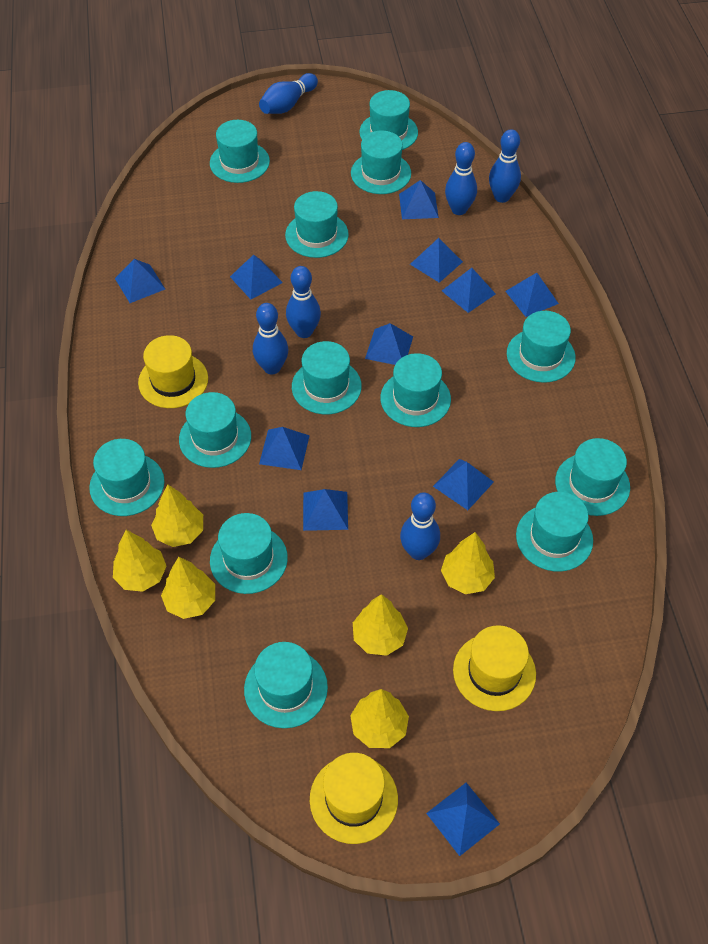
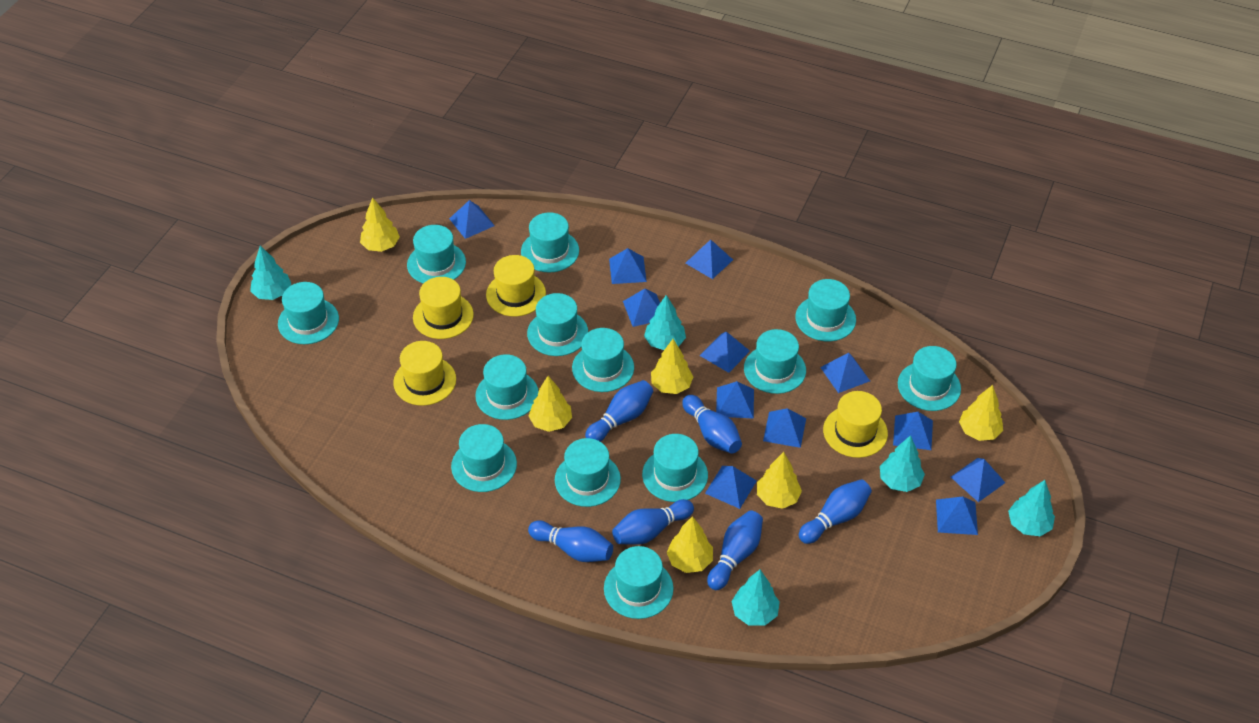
blue pyramid: [115,259,165,303] [230,255,283,299] [259,427,310,470] [303,489,348,531] [365,323,413,365] [399,180,439,219] [410,238,463,283] [426,783,500,856] [433,459,494,510] [442,268,496,313] [505,273,559,317] = 11 -> [449,200,495,239] [609,248,647,284] [623,289,660,327] [686,239,733,279] [700,332,750,373] [705,466,757,509] [716,381,754,419] [763,408,806,448] [820,353,870,393] [893,412,933,450] [936,496,978,535] [951,458,1005,502] = 12
turquoise tree: none = 0 -> [250,246,291,300] [644,295,686,350] [731,570,780,625] [880,435,925,492] [1008,480,1055,536] = 5
yellow hat: [138,335,208,408] [310,753,398,844] [453,625,536,711] = 3 -> [393,341,456,406] [413,277,474,339] [486,255,546,317] [823,391,888,458] = 4

